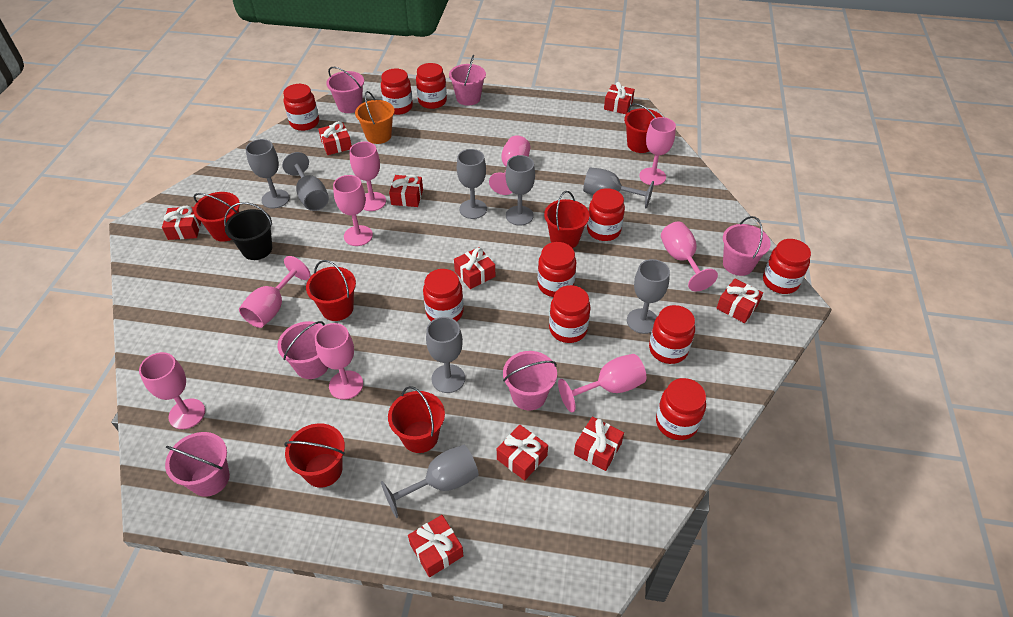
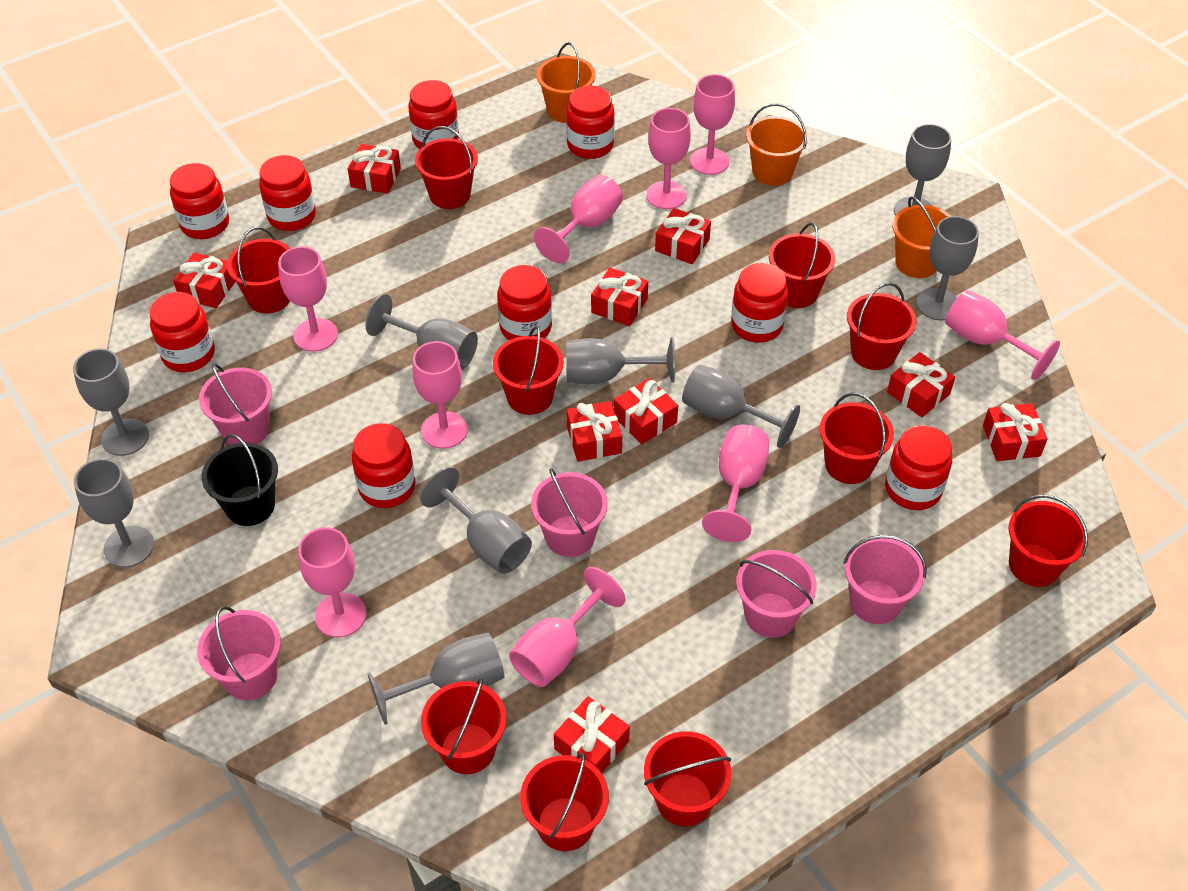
grey goblet: [246,139,290,209] [282,152,329,211] [381,445,479,518] [426,317,465,393] [457,149,487,219] [506,155,535,226] [583,167,654,209] [627,259,670,334] = 8 -> [73,348,149,456] [74,458,154,568] [366,294,478,370] [367,633,504,725] [420,467,532,574] [566,337,675,384] [682,364,800,448] [894,124,951,216] [916,216,979,321] = 9
orange bucket: [355,91,395,144] = 1 -> [537,42,596,123] [746,103,808,186] [893,196,951,278] = 3
pink bucket: [165,432,230,497] [277,321,328,379] [326,67,364,113] [449,55,486,106] [503,351,557,410] [723,216,771,276] = 6 -> [197,606,281,700] [199,363,272,445] [531,468,608,557] [736,550,817,638] [843,535,927,624] = 5
red bucket: [193,192,240,242] [284,423,345,488] [306,260,356,321] [388,386,445,453] [544,191,589,248] [624,103,662,153] = 6 -> [227,227,291,313] [415,126,478,209] [421,678,507,774] [493,326,564,415] [520,753,609,851] [644,731,731,826] [769,223,836,308] [820,393,894,484] [847,282,916,370] [1008,494,1088,587] = 10
red jar: [283,84,319,131] [381,69,413,115] [416,63,447,109] [423,269,464,321] [538,242,576,297] [549,285,591,343] [587,188,625,241] [649,305,695,364] [656,378,706,440] [763,239,811,294] = 10 -> [149,292,215,372] [170,163,229,239] [259,155,316,231] [352,423,416,508] [408,80,459,149] [497,265,552,340] [566,85,615,159] [731,263,788,343] [885,425,952,510] = 9

